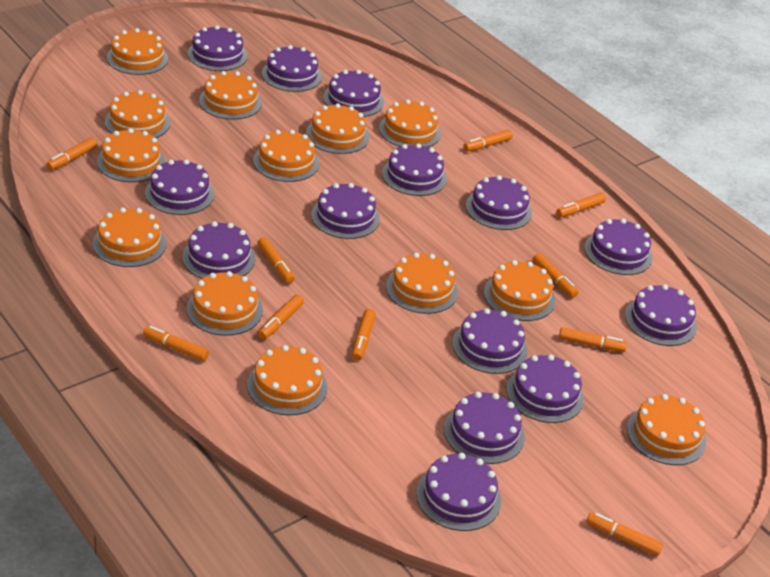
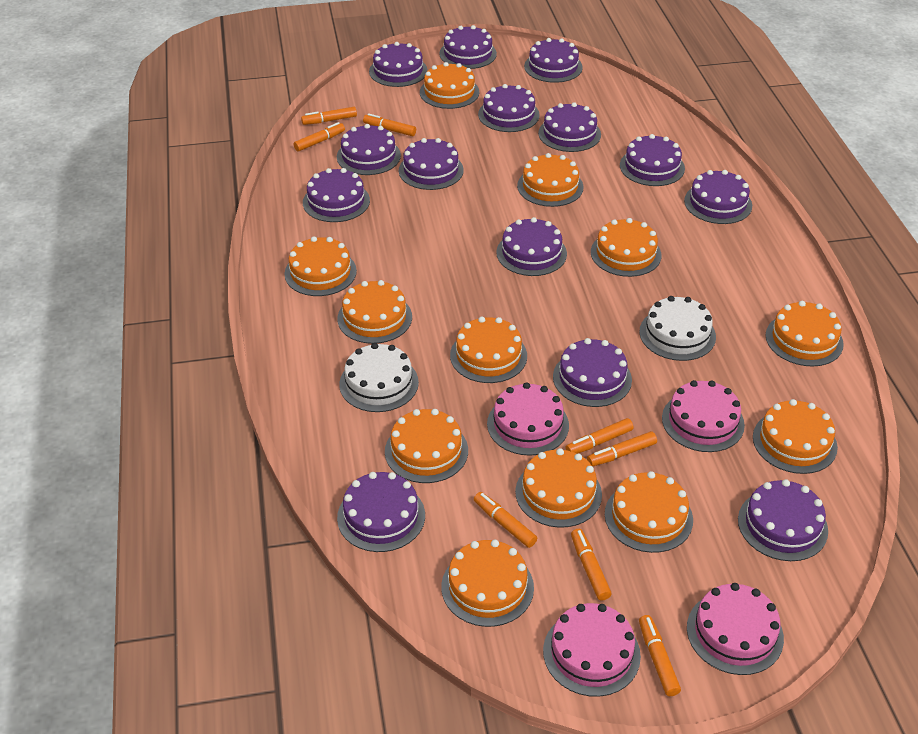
orange cake: [93,207,166,267] [97,128,165,182] [105,90,170,138] [107,28,168,75] [187,271,263,336] [199,71,262,119] [247,345,327,415] [253,130,319,182] [306,103,369,154] [379,99,441,147] [386,253,458,314] [484,260,555,321] [627,394,706,465] = 13 -> [284,236,357,296] [337,280,412,344] [385,409,468,483] [420,62,479,109] [441,539,534,627] [450,317,527,383] [515,448,602,528] [517,153,583,207] [591,218,662,277] [605,471,693,553] [753,399,838,474] [765,301,844,367] = 12
orange marker: [46,137,97,171] [143,326,209,361] [257,237,295,283] [258,294,304,340] [352,309,376,361] [463,129,513,152] [533,253,579,298] [556,193,606,217] [559,327,627,352] [586,512,663,556] = 10 -> [294,122,345,152] [301,107,357,125] [363,113,416,136] [474,492,537,548] [565,418,633,454] [571,529,612,601] [587,431,657,467] [639,615,681,696] = 8
pink cake: none = 0 -> [487,382,569,456] [543,603,641,697] [662,380,745,452] [687,583,784,675] = 4
white cake: none = 0 -> [339,343,419,412] [639,296,716,361] = 2

